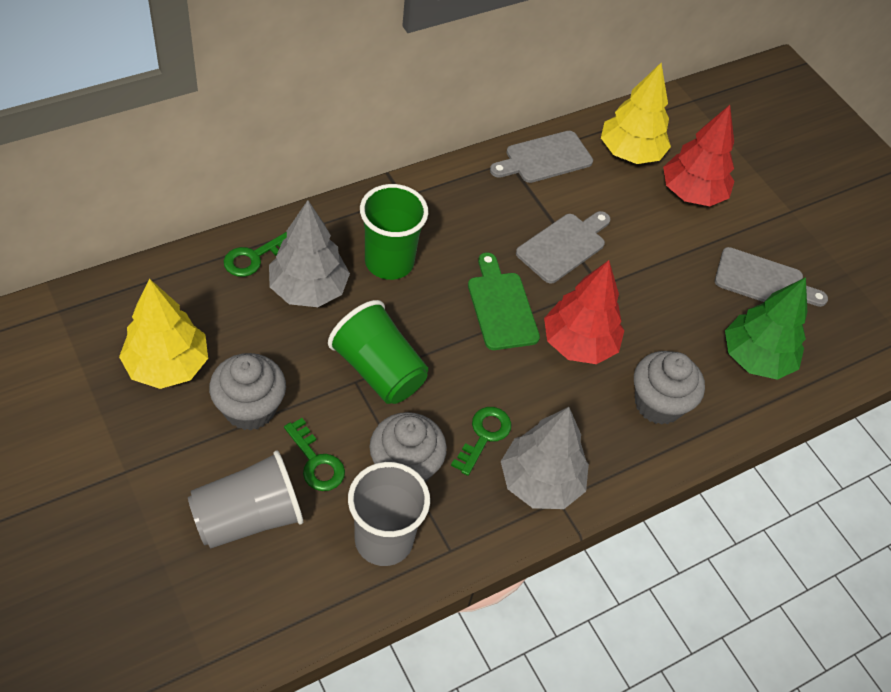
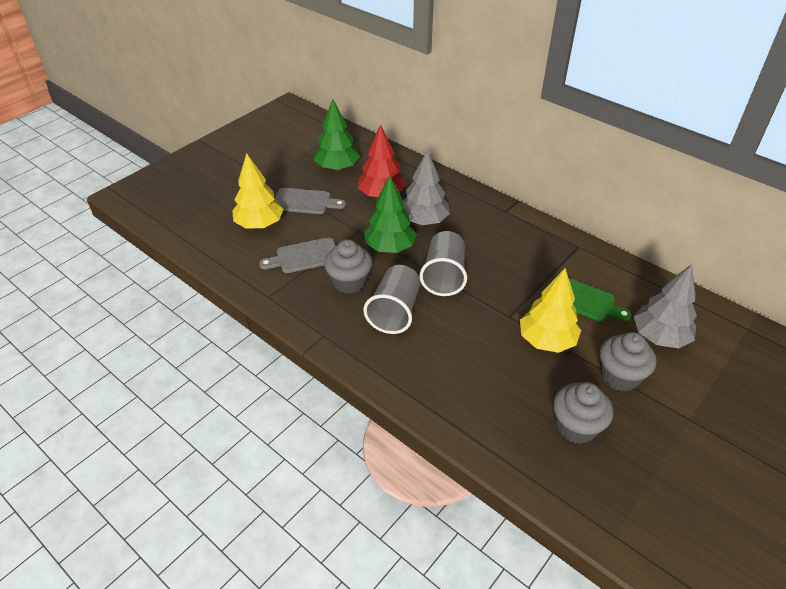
green cup: [328,300,428,404] [360,184,428,280] = 2 -> none = 0
green key: [224,232,287,277] [284,418,345,491] [451,407,511,476] = 3 -> none = 0
green tree: [725,277,807,380] = 1 -> [314,99,360,171] [364,176,417,253] = 2
grey cutting board: [490,131,593,183] [516,211,610,283] [715,247,828,307] = 3 -> [259,237,336,273] [275,188,346,214] = 2
red tree: [544,260,624,364] [663,105,734,206] = 2 -> [358,124,406,197] = 1

